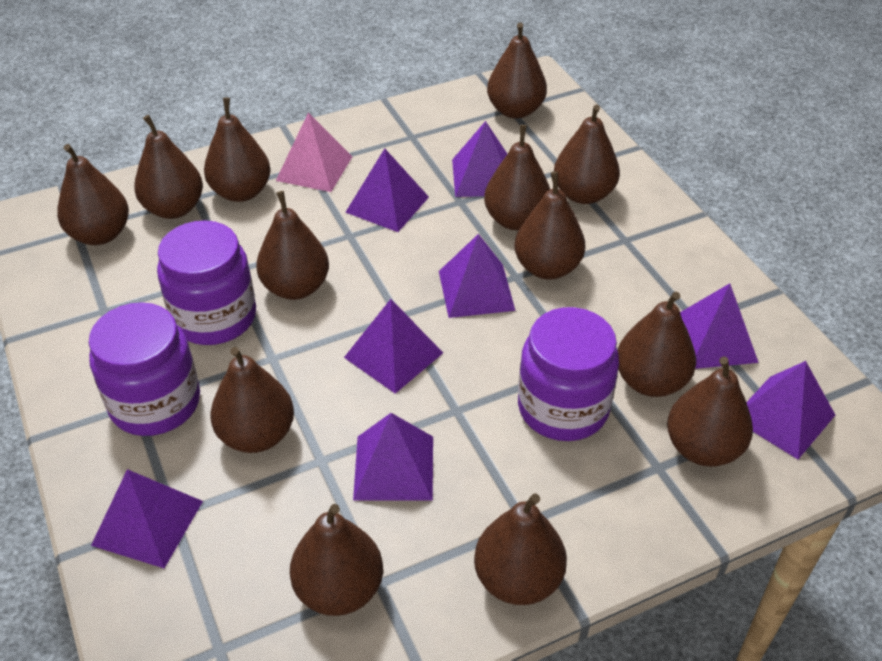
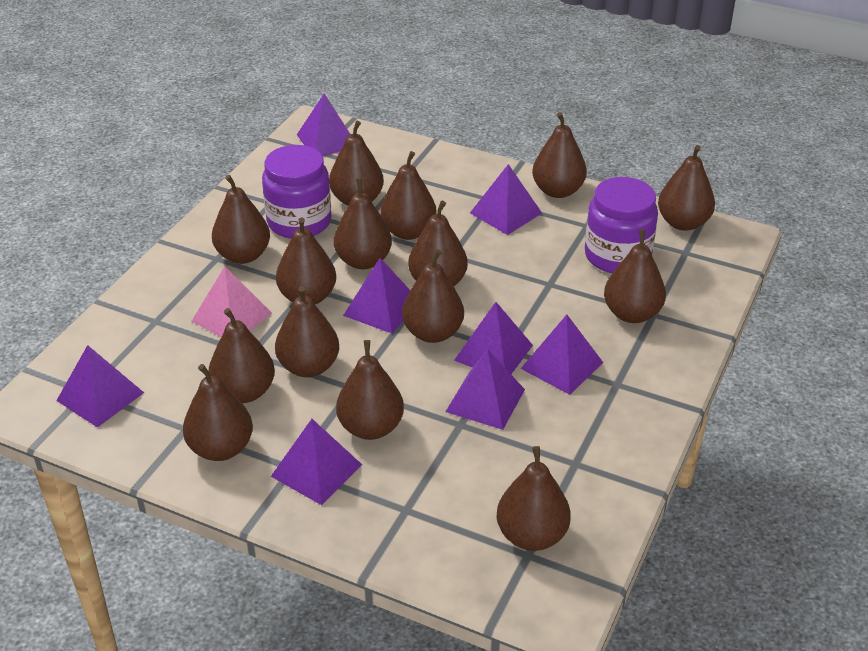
brown pear: [57,144,129,245] [134,115,203,219] [204,98,270,202] [210,347,294,453] [256,191,329,300] [290,504,383,616] [474,494,567,605] [484,125,550,230] [487,22,547,119] [515,171,585,280] [554,105,620,204] [617,292,696,397] [667,357,753,467] = 13 -> [183,364,253,461] [208,308,275,403] [212,175,270,264] [275,286,339,377] [276,217,336,304] [329,121,384,206] [334,178,392,269] [336,340,404,440] [380,151,437,240] [402,249,464,343] [408,201,468,286] [496,446,571,551] [532,112,587,198] [604,229,666,323] [658,145,715,231] = 15
purple jar: [89,302,200,436] [157,220,256,345] [518,307,619,441] = 3 -> [262,145,331,239] [585,177,658,273] = 2

